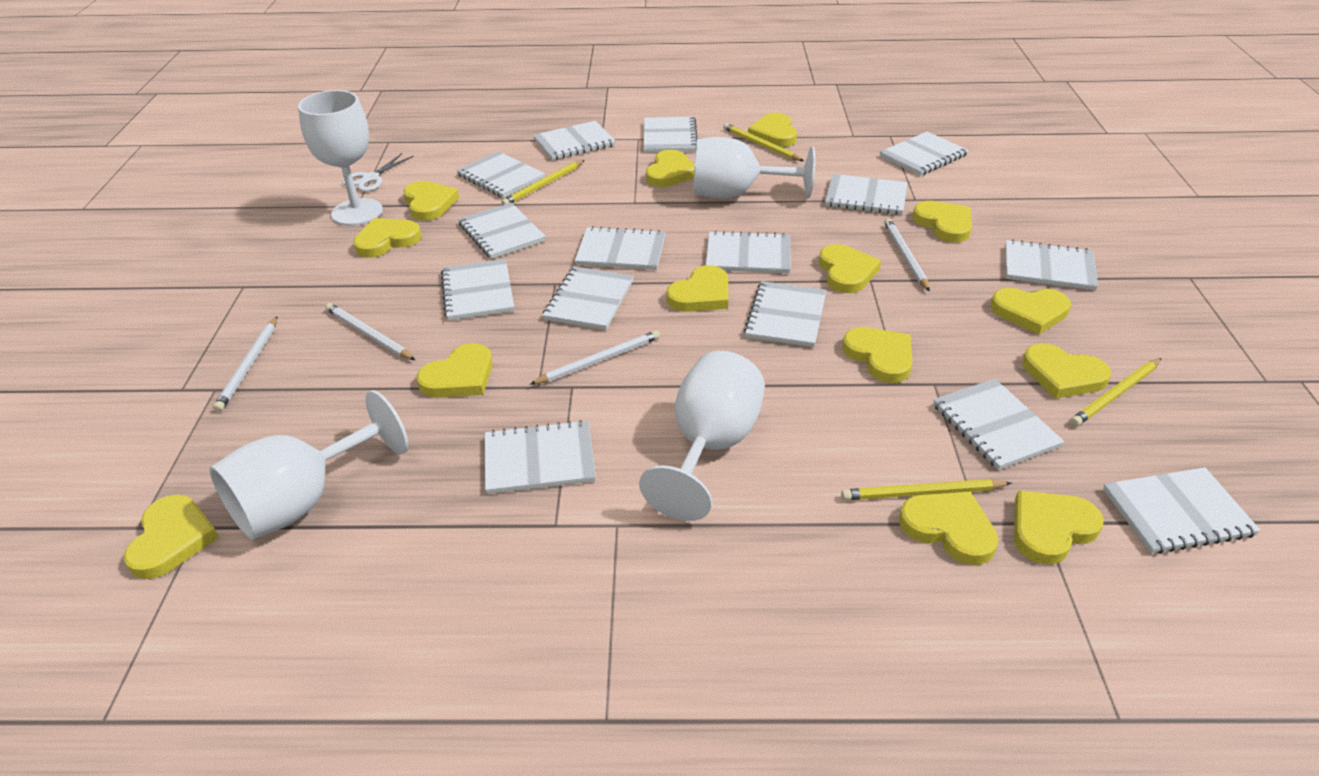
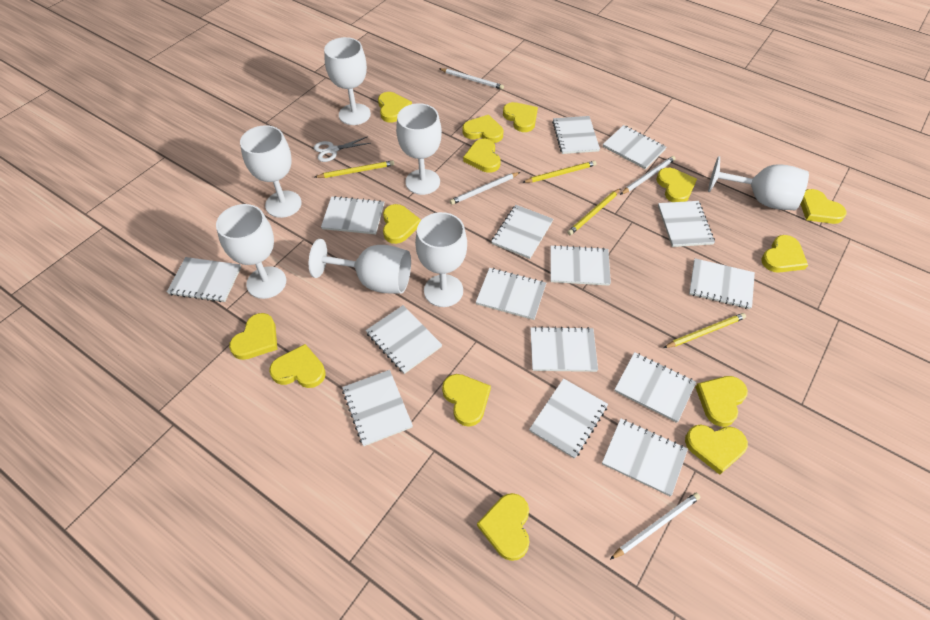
white goblet: [209,390,408,540] [298,90,383,226] [639,351,765,521] [693,137,816,198] = 4 -> [216,204,286,299] [240,125,302,218] [309,239,411,294] [324,37,371,125] [396,103,442,195] [415,212,467,307] [708,156,809,210] = 7

